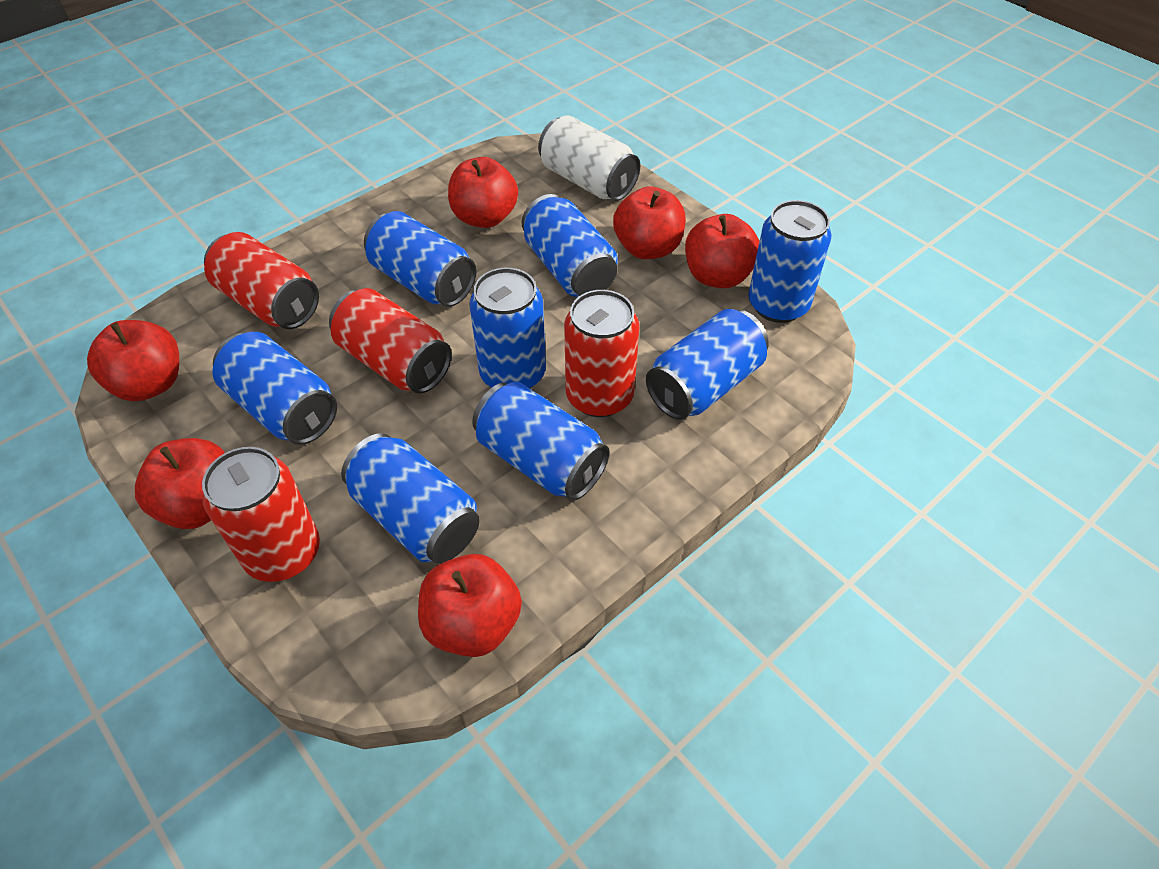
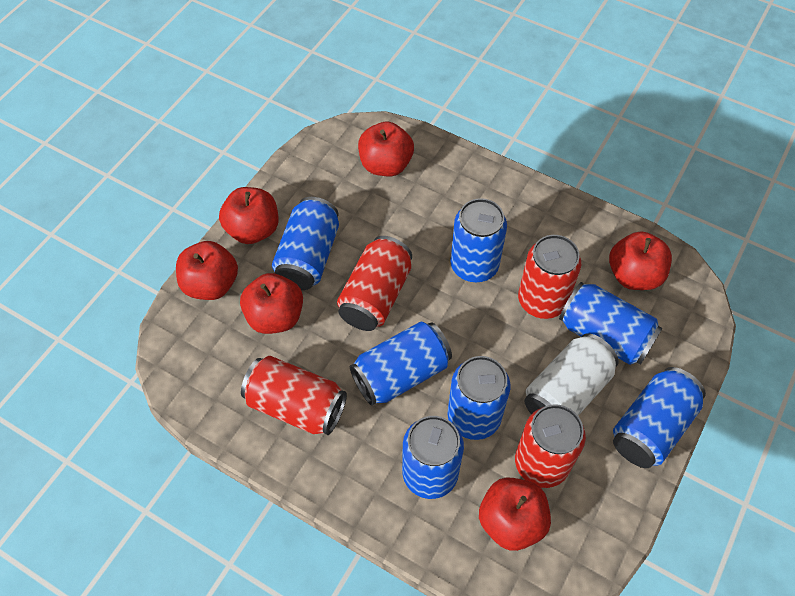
blue can: [212,332,337,445] [341,433,480,564] [364,211,476,307] [469,268,546,389] [472,382,610,500] [522,194,618,297] [646,309,769,420] [748,200,832,323] = 8 -> [272,197,339,290] [350,322,452,406] [402,416,464,499] [448,356,510,440] [450,198,507,282] [559,282,662,365] [613,367,706,468] = 7

